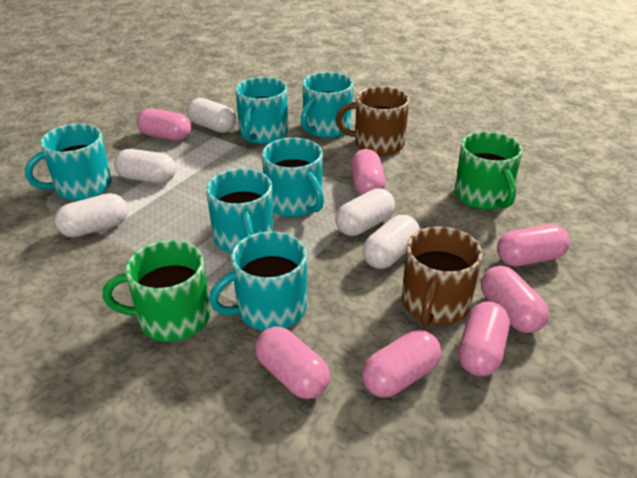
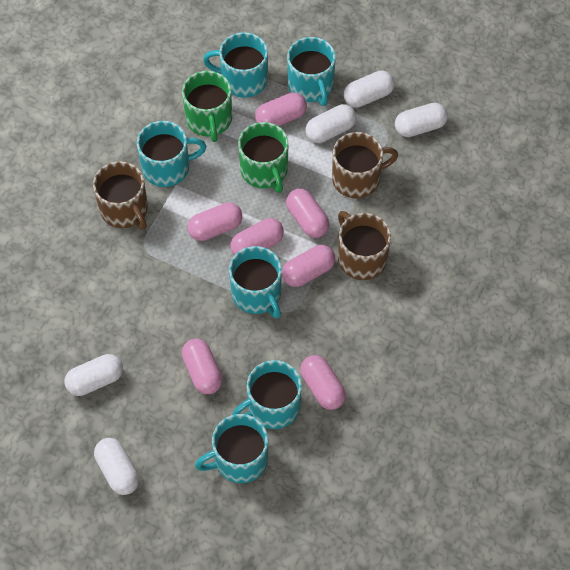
brown mug: [336,87,410,156] [402,226,482,327] = 2 -> [93,161,148,230] [332,132,398,198] [338,211,391,280] = 3

